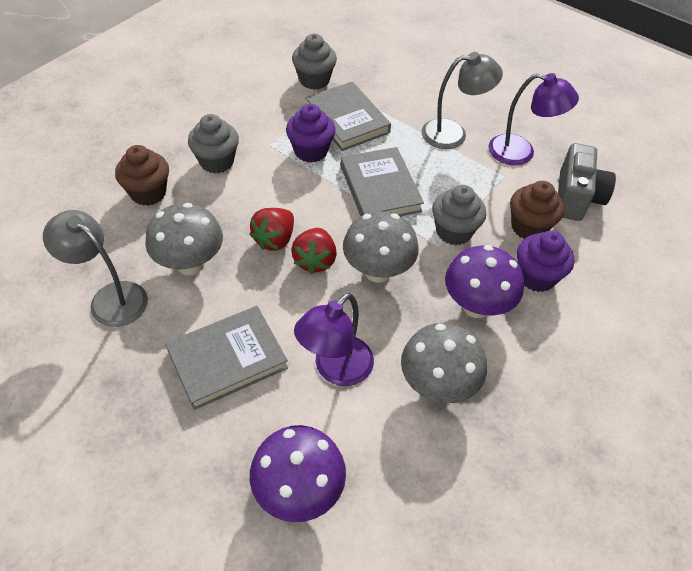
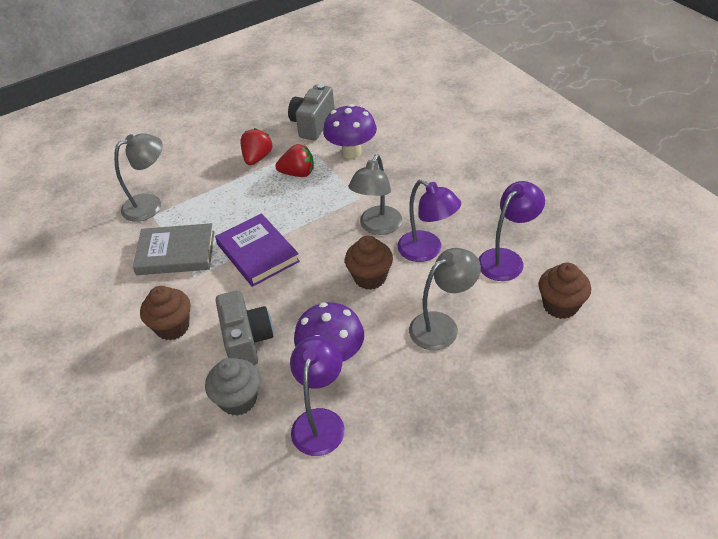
brown cupcake: [115,145,169,206] [510,181,564,239] = 2 -> [140,286,191,340] [345,236,393,290] [539,263,591,319] = 3
grey book: [165,306,288,410] [305,82,391,151] [341,147,424,216] = 3 -> [133,223,214,275] = 1
grey camera: [558,143,616,221] = 1 -> [215,290,273,365] [288,84,335,140] = 2
grey cupcake: [188,114,239,174] [292,34,337,90] [432,185,486,245] = 3 -> [205,358,260,416] = 1
grey lamp: [43,210,148,327] [421,52,503,149] = 2 -> [114,133,163,222] [348,155,402,235] [409,248,481,350] = 3
grey mushroom: [145,203,223,275] [343,211,419,283] [401,323,487,404] = 3 -> none = 0
purple book: none = 0 -> [215,213,300,287] = 1
purple cupcake: [286,104,335,163] [517,231,574,292] = 2 -> none = 0
purple lamp: [294,293,374,386] [488,73,579,165] = 2 -> [290,336,345,456] [397,179,461,262] [479,181,545,281] = 3

